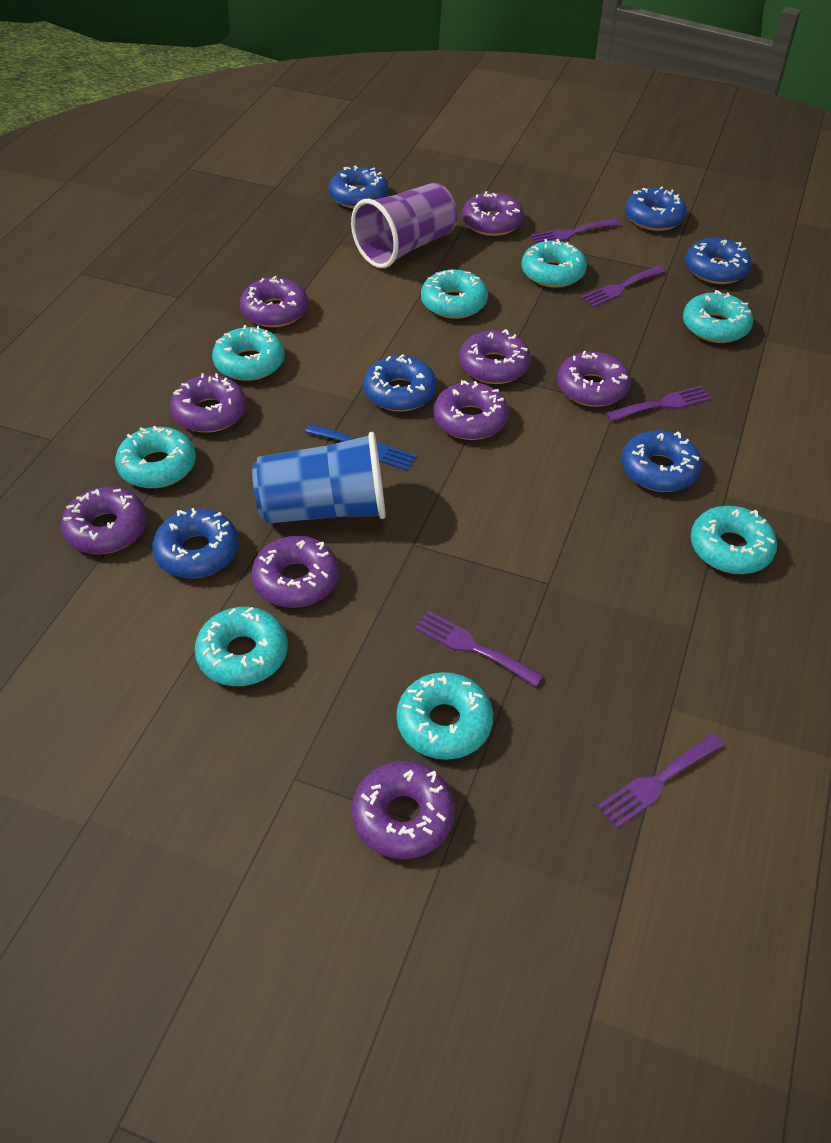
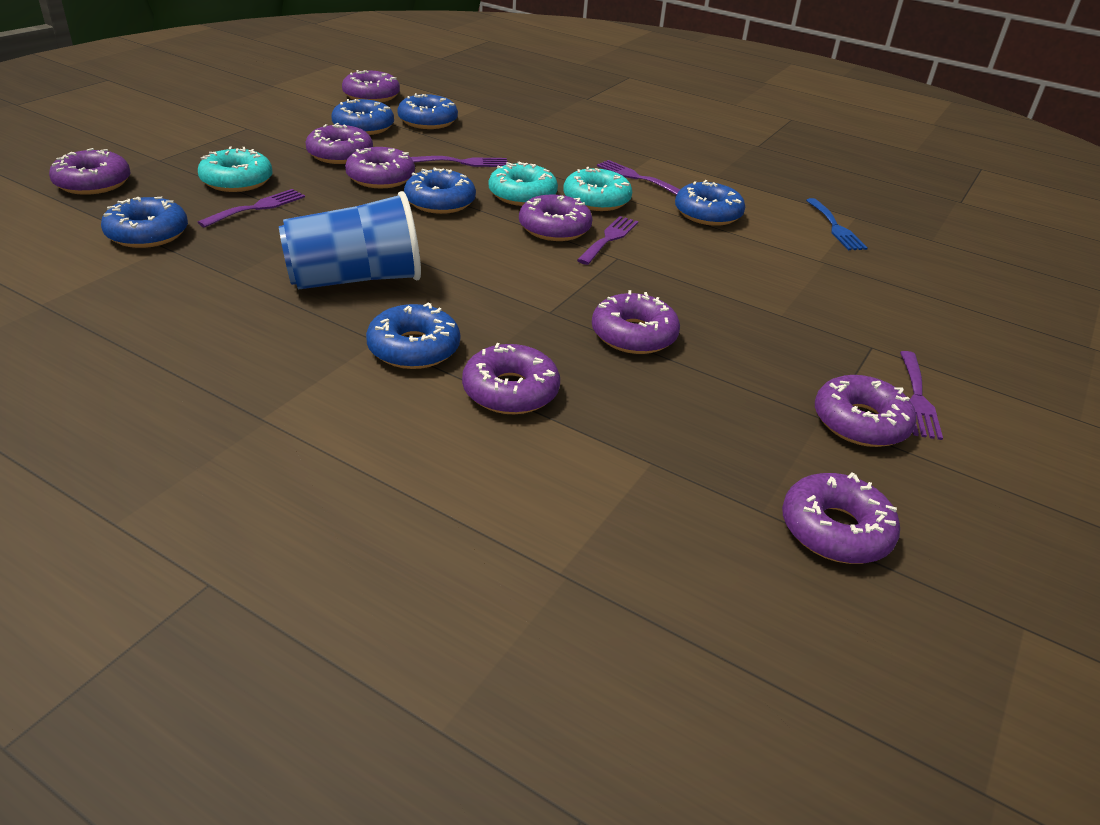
purple cup: [351,183,457,268] = 1 -> none = 0
turquoise donut: [115,426,196,488] [194,607,288,686] [212,325,284,381] [396,672,493,760] [421,270,488,319] [522,239,587,288] [683,290,753,343] [691,506,777,574] = 8 -> [198,147,273,192] [489,161,558,206] [563,167,632,211] = 3

